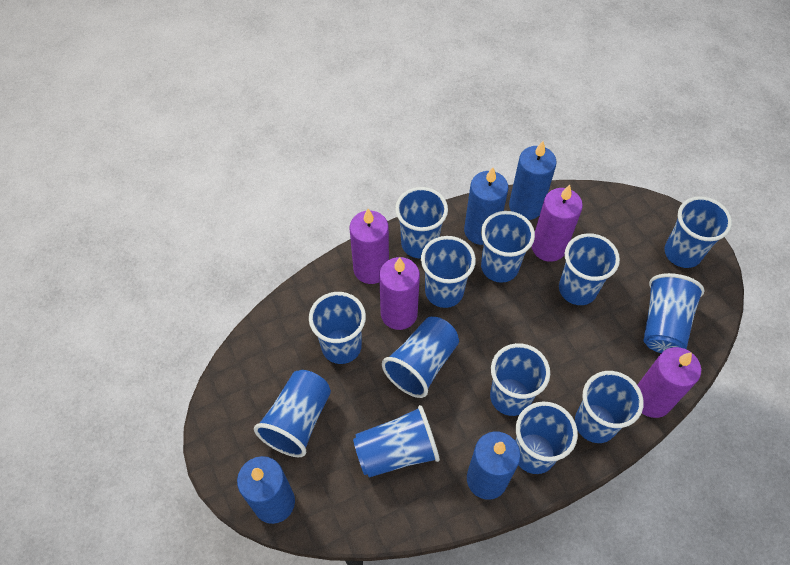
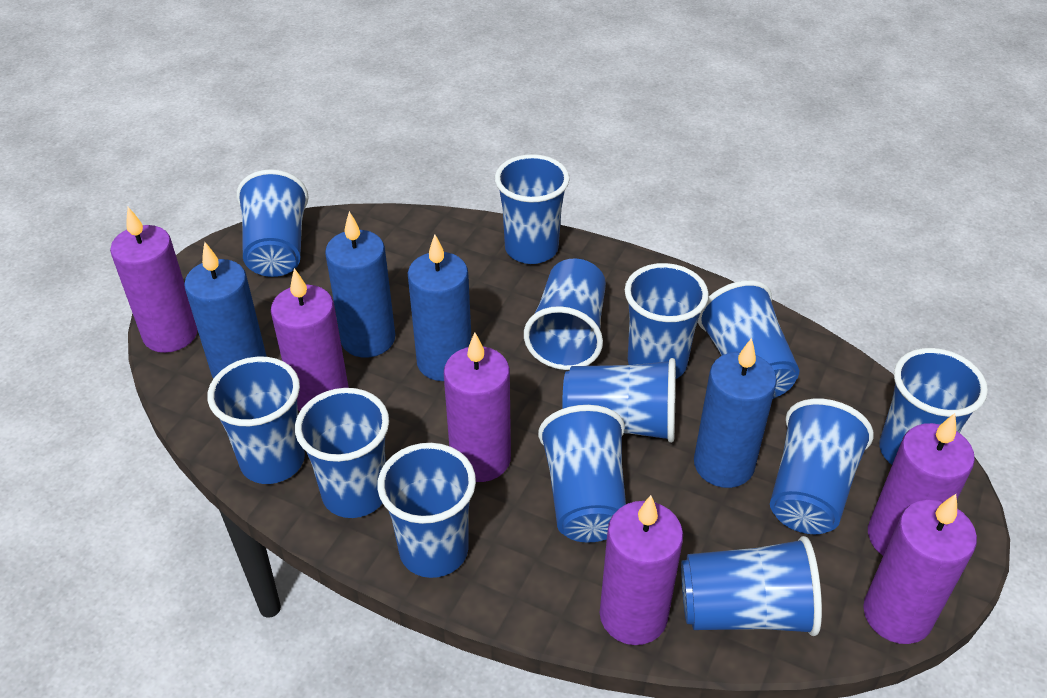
purple candle: [350,209,389,284] [379,257,420,330] [532,185,583,262] [638,347,701,418] = 4 -> [110,207,197,353] [271,268,349,411] [444,333,511,482] [600,495,683,645] [863,494,977,644] [868,413,975,555] = 6

